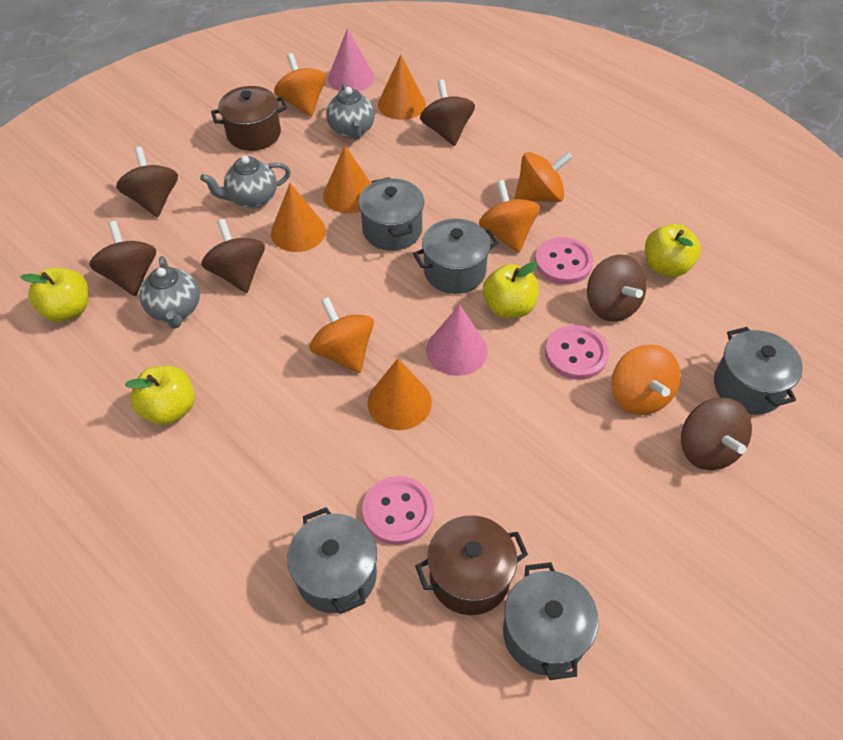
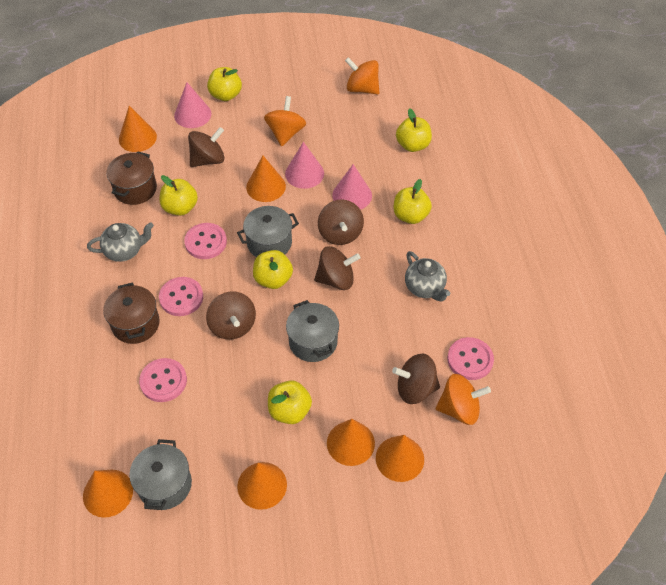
brown spinning top: [89,221,156,296] [116,147,178,217] [201,219,265,293] [420,79,475,146] [587,255,647,322] [681,398,752,470] = 6 -> [188,127,225,167] [206,292,256,340] [314,246,360,290] [318,200,364,245] [392,354,440,404] = 5
grey pot: [287,507,377,614] [358,177,424,251] [413,218,499,294] [503,562,599,680] [714,327,803,415] = 5 -> [129,439,192,510] [237,206,299,257] [286,300,339,362] = 3
grey teapot: [140,256,200,328] [200,156,291,209] [326,84,375,140] = 3 -> [87,222,154,262] [405,251,450,302] = 2
orange cone: [271,183,326,252] [323,146,371,213] [367,358,432,430] [378,55,426,120] = 4 -> [83,470,133,518] [119,106,157,152] [237,462,287,510] [246,156,286,202] [327,419,375,466] [376,435,424,482] = 6
orange spinning top: [274,53,326,116] [309,297,374,373] [479,180,540,253] [514,152,573,202] [612,344,680,415] = 5 -> [264,96,306,146] [345,57,379,95] [436,374,491,425] = 3
pink button: [362,476,434,545] [535,237,593,284] [545,325,609,380] = 3 -> [139,358,187,402] [159,277,203,316] [184,223,227,259] [447,337,494,380] = 4
pink cone: [328,28,375,91] [426,304,488,376] = 2 -> [174,82,211,128] [285,142,324,189] [332,164,372,210] = 3
yellow apple: [20,267,89,322] [125,366,195,425] [483,262,539,318] [645,224,701,277] = 4 -> [159,175,198,216] [207,67,242,101] [253,250,293,289] [268,380,312,424] [394,179,432,224] [396,108,432,152] = 6

